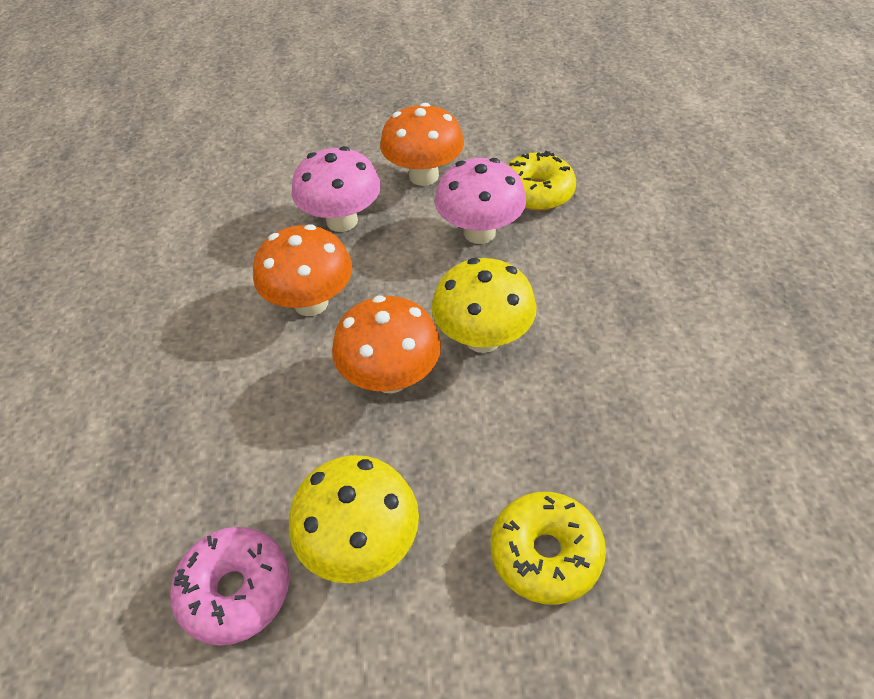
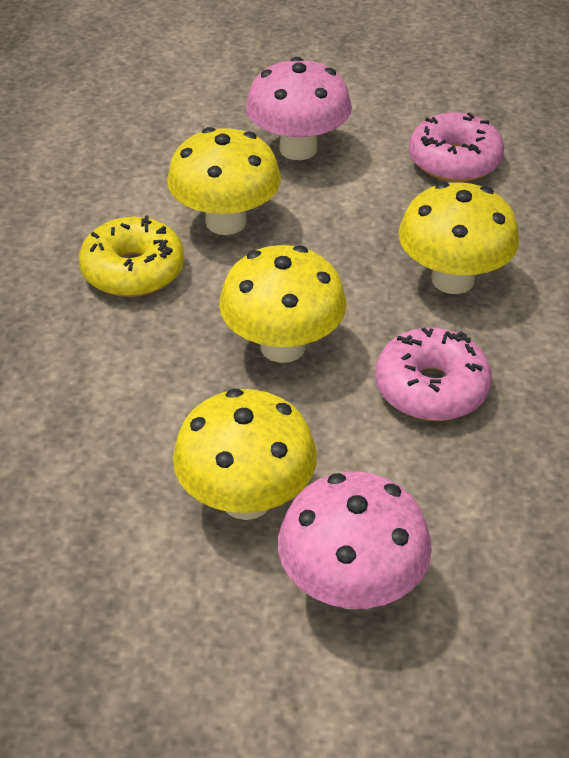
orange mushroom: [253,224,352,316] [332,295,441,393] [380,103,464,186] = 3 -> none = 0
pink donut: [170,527,289,646] = 1 -> [375,327,492,421] [409,112,504,182] = 2
yellow donut: [491,492,606,605] [507,151,576,211] = 2 -> [79,216,185,297] = 1
yellow mushroom: [289,455,419,583] [432,258,537,353] = 2 -> [167,127,281,235] [173,389,317,520] [219,245,346,363] [399,182,519,294] = 4

